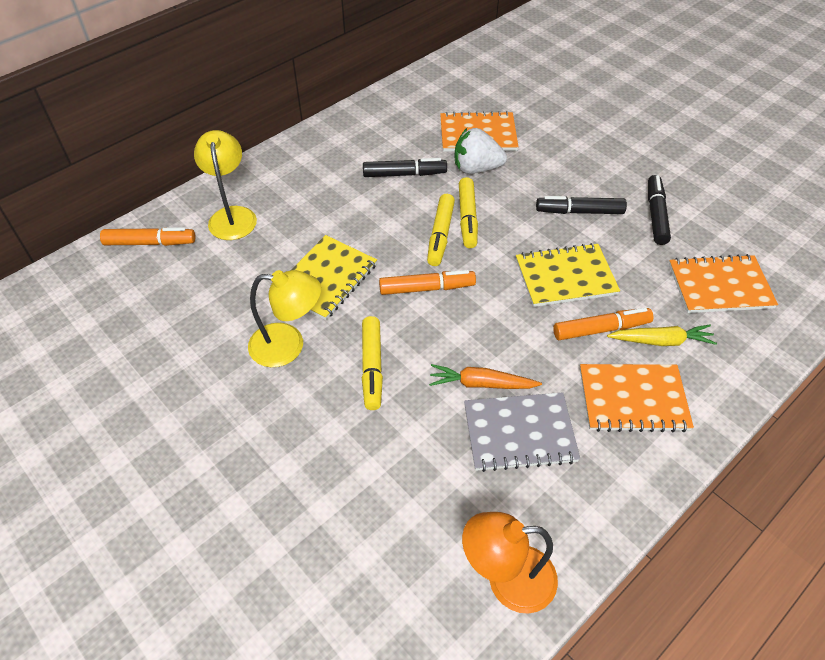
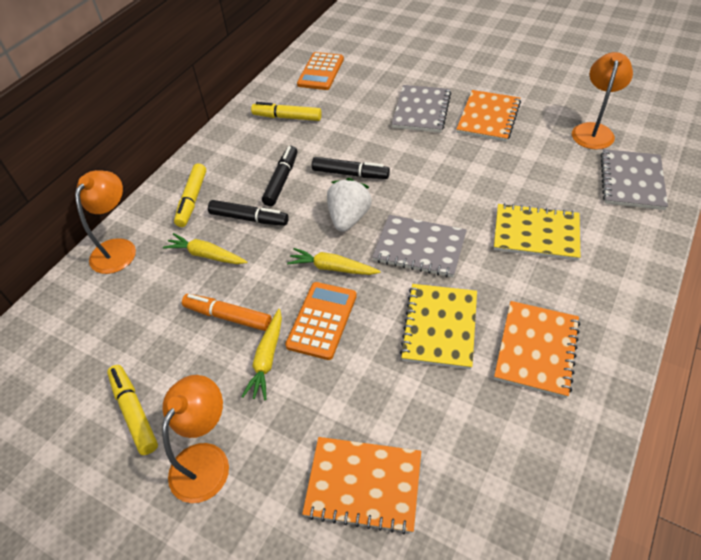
grey notebook: [464,392,580,472] = 1 -> [372,215,467,277] [392,85,451,133] [600,149,668,210] = 3
orange calculator: none = 0 -> [285,282,357,360] [297,52,344,90] = 2
orange carrot: [429,364,542,389] = 1 -> none = 0
orange lamp: [462,512,558,614] = 1 -> [75,170,136,274] [162,375,229,503] [572,52,633,150] = 3
orange marker: [100,227,195,246] [379,270,476,295] [553,308,653,340] = 3 -> [182,294,272,331] = 1
yellow carrot: [607,325,717,346] = 1 -> [163,233,247,264] [241,309,282,400] [287,248,381,275] = 3
yellow lamp: [194,130,257,240] [248,270,321,367] = 2 -> none = 0

